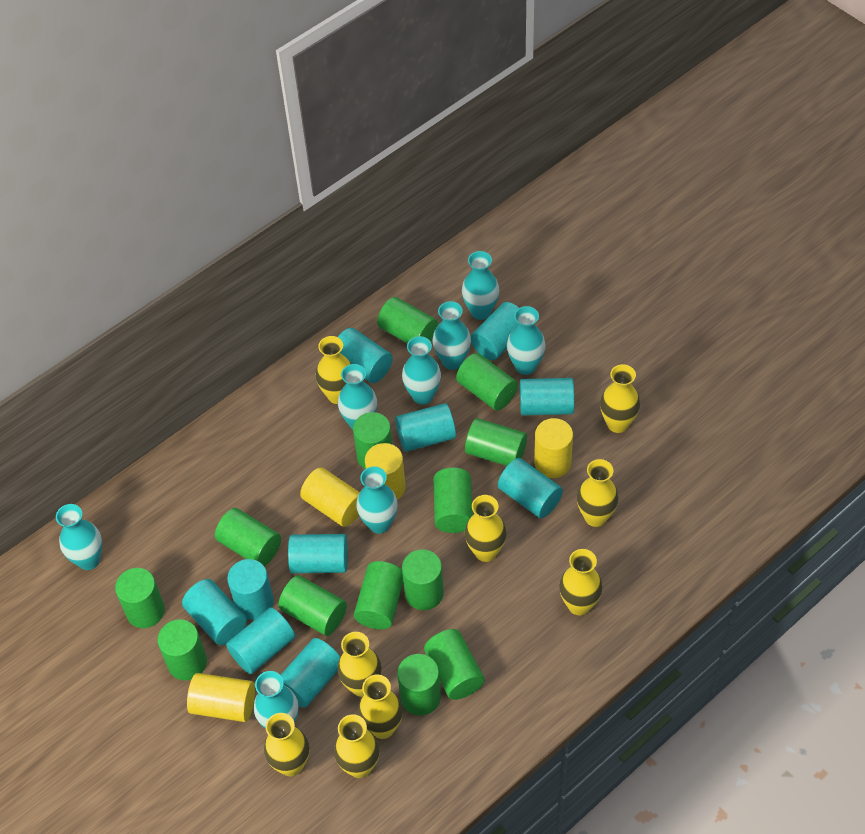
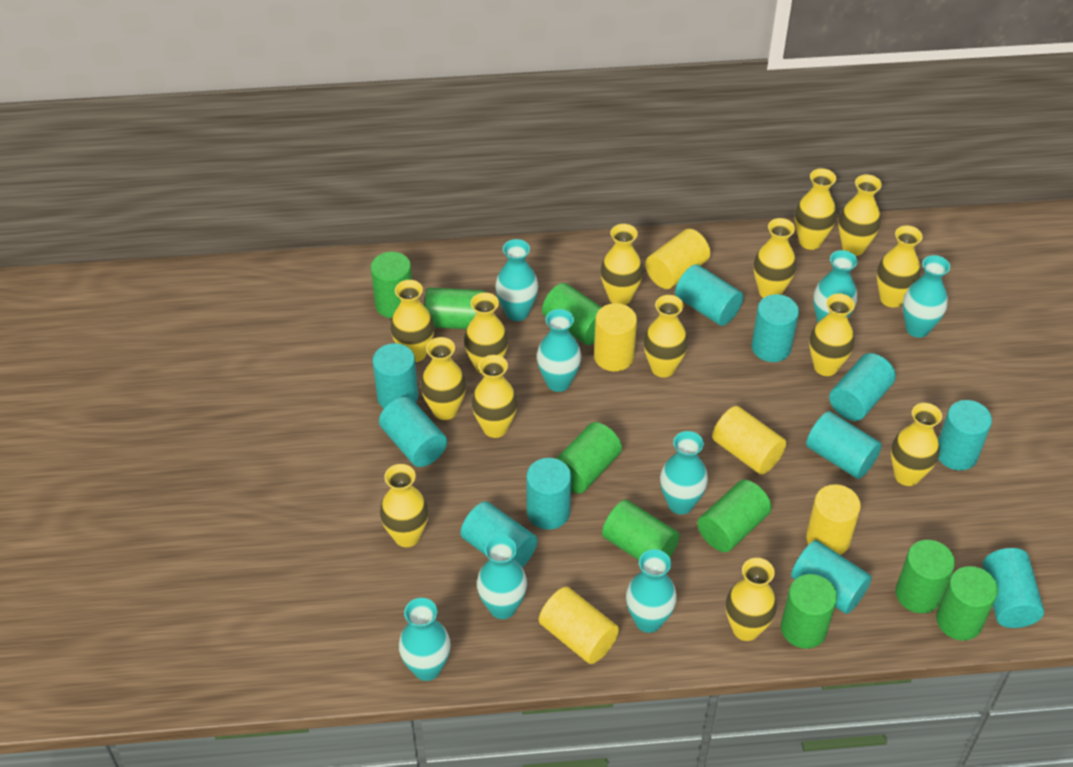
green cylinder: [115,568,165,628] [158,619,207,680] [215,508,281,566] [278,575,347,636] [353,412,392,469] [354,561,403,629] [377,297,438,344] [397,654,441,715] [402,549,444,610] [424,629,485,700] [433,468,473,533] [456,353,518,411] [465,418,527,466] = 13 -> [371,252,412,318] [425,288,485,329] [542,283,602,345] [556,422,622,494] [602,500,680,560] [697,480,772,552] [781,574,837,649] [896,540,955,613] [936,566,998,641] = 9
turquoise cylinder: [182,579,247,645] [226,608,295,674] [227,559,274,620] [281,638,340,708] [288,534,348,573] [338,328,393,383] [395,403,456,452] [471,302,519,360] [498,458,563,518] [520,378,574,416] = 10 -> [372,343,418,408] [379,397,447,467] [460,501,537,567] [526,458,571,530] [675,264,743,326] [751,294,799,362] [791,540,872,614] [806,411,882,479] [829,353,896,421] [938,400,992,470] [983,548,1044,628] = 11
yellow cylinder: [187,673,255,722] [300,467,360,527] [365,443,406,500] [534,418,573,478] = 4 -> [539,587,619,664] [594,303,637,371] [645,229,710,289] [712,406,786,474] [806,484,861,555] = 5
yellow vase: [264,713,309,776] [316,336,351,404] [334,714,380,778] [337,632,382,697] [358,674,403,739] [465,495,507,562] [559,549,603,615] [577,459,619,527] [600,364,640,433] = 9 -> [380,464,429,547] [390,280,434,362] [421,337,466,420] [464,292,508,375] [472,355,517,438] [600,224,643,305] [644,295,688,377] [726,558,777,641] [754,218,796,298] [795,168,836,250] [809,293,855,376] [838,174,882,256] [877,226,923,308] [891,403,942,486] = 14

